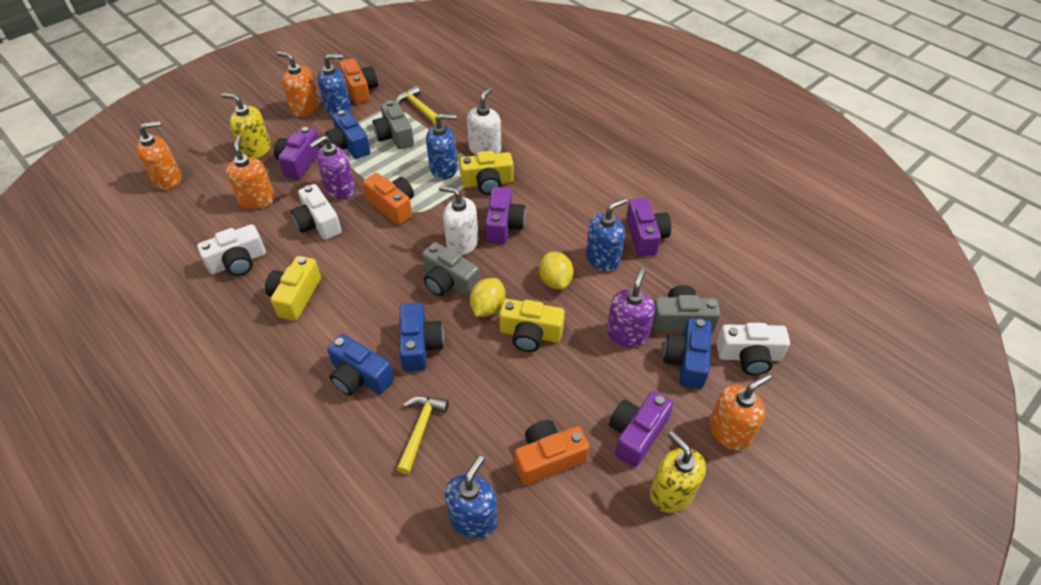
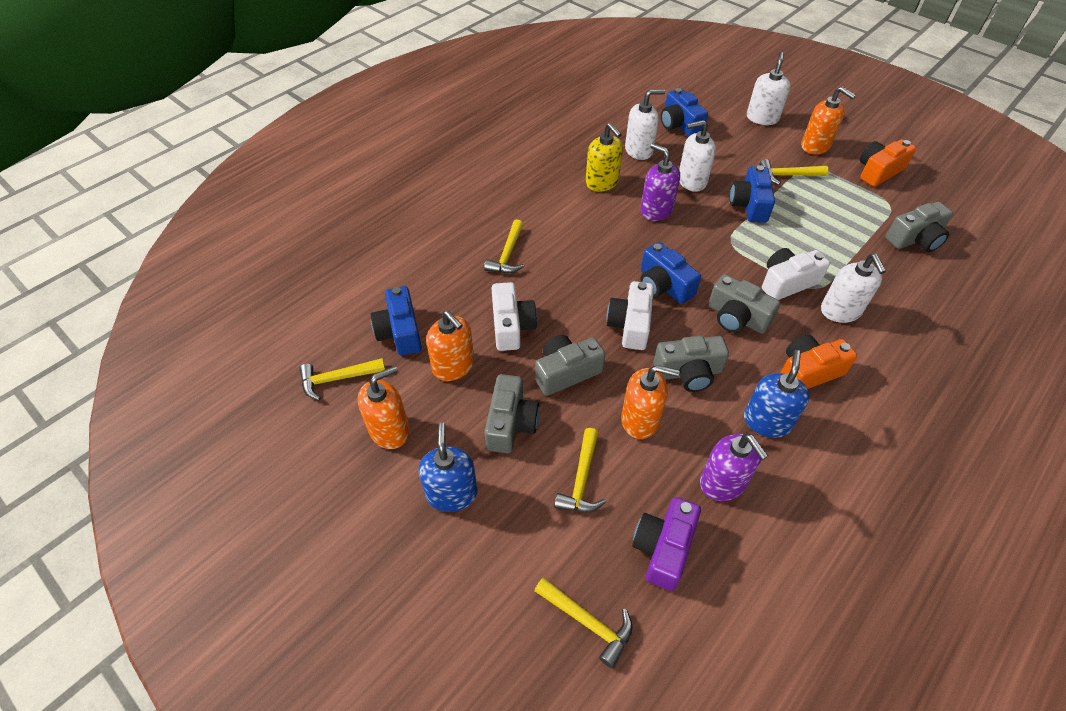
blue soap dispenser: [318,54,351,117] [426,114,457,180] [445,456,498,538] [586,198,627,271] = 4 -> [418,422,478,512] [744,350,810,438] = 2
grey camera: [373,100,414,150] [422,242,480,297] [652,285,720,333] = 3 -> [484,374,540,453] [535,335,606,396] [653,336,729,392] [708,274,780,334] [885,202,953,252] = 5
orange camera: [339,58,378,104] [363,173,414,225] [515,420,590,485] = 3 -> [781,334,857,389] [860,139,916,187] = 2
purple camera: [274,127,321,179] [485,187,526,244] [609,391,673,467] [626,198,671,256] = 4 -> [632,497,701,591] = 1
white soap dispenser: [439,185,478,256] [467,87,501,155] = 2 -> [625,89,665,160] [679,120,716,192] [747,52,790,125] [821,254,886,323] = 4
yellow camera: [265,256,321,321] [459,151,514,195] [499,299,565,352] = 3 -> none = 0
yellow hammer: [396,86,438,124] [397,396,449,474] = 2 -> [299,358,385,400] [484,219,524,273] [534,578,633,669] [554,428,606,512] [759,159,828,185] = 5
yellow lemon: [469,278,506,317] [539,252,573,290] = 2 -> none = 0
yellow soap dispenser: [222,93,271,159] [650,431,706,513] = 2 -> [585,123,623,192] = 1

